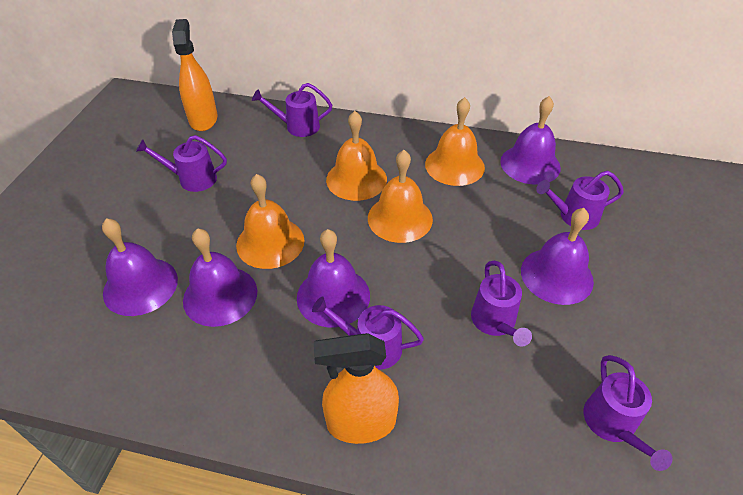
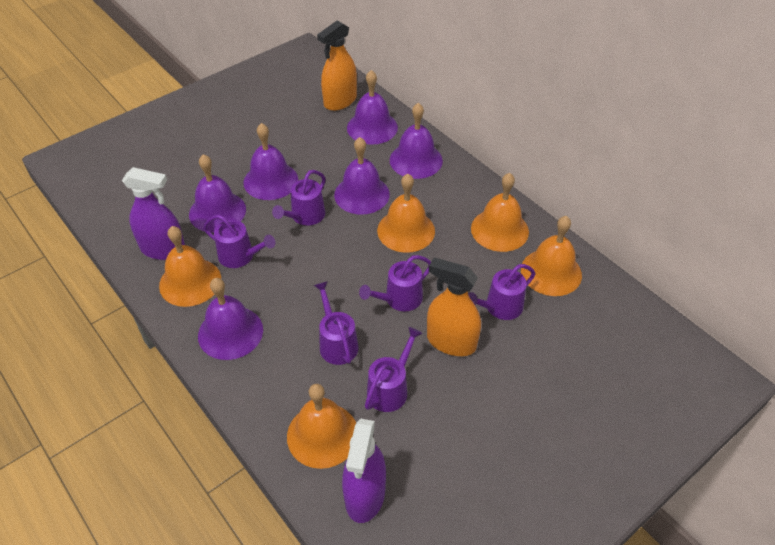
orange bell: [236,174,304,269] [326,111,387,201] [368,150,433,243] [425,97,485,186] = 4 -> [159,226,221,307] [287,384,356,469] [377,174,435,253] [471,173,529,252] [521,216,582,296] = 5
purple bell: [102,218,178,316] [183,228,257,327] [297,229,370,327] [500,96,561,185] [521,208,594,305] = 5 -> [189,154,246,233] [198,278,263,360] [244,123,298,200] [334,137,390,215] [347,70,398,145] [390,103,443,179] = 6
purple spray bottle: none = 0 -> [122,167,185,260] [342,419,386,523] = 2

